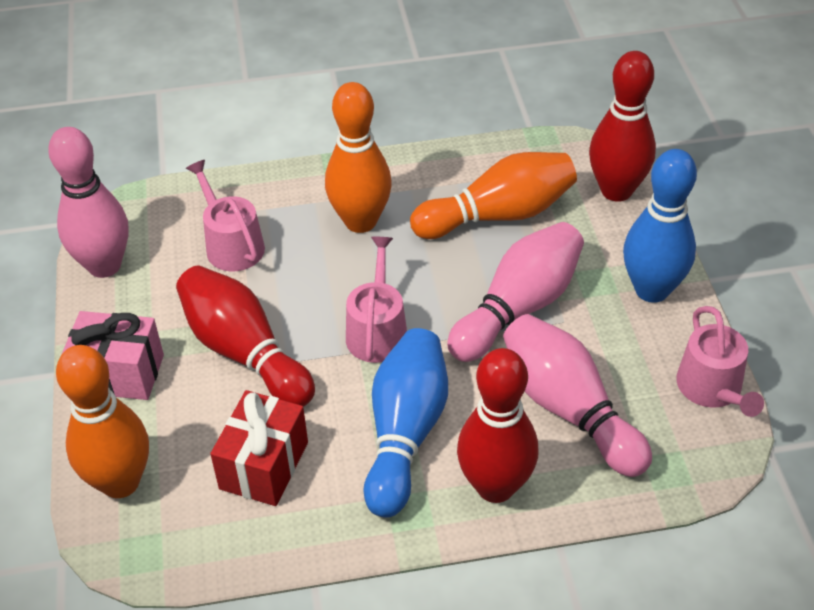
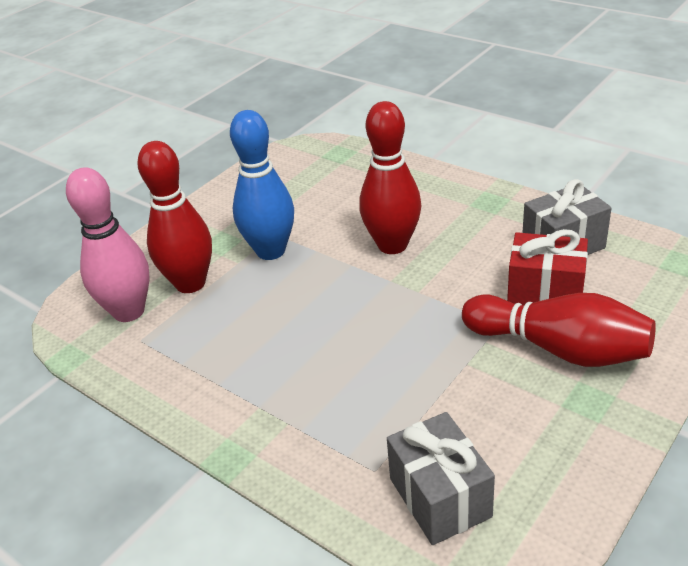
blue bowling pin: [363,328,448,518] [623,149,697,303] = 2 -> [230,110,294,260] = 1
grey gift: none = 0 -> [387,412,495,545] [522,179,612,255] = 2
orange bowling pin: [56,345,149,498] [325,82,392,233] [410,152,577,239] = 3 -> none = 0
pink bowling pin: [48,127,129,278] [447,222,584,362] [503,314,652,477] = 3 -> [66,167,150,322] = 1
pink gift: [61,311,164,400] = 1 -> none = 0
pink watering can: [186,160,265,271] [346,237,407,363] [676,306,764,417] = 3 -> none = 0

